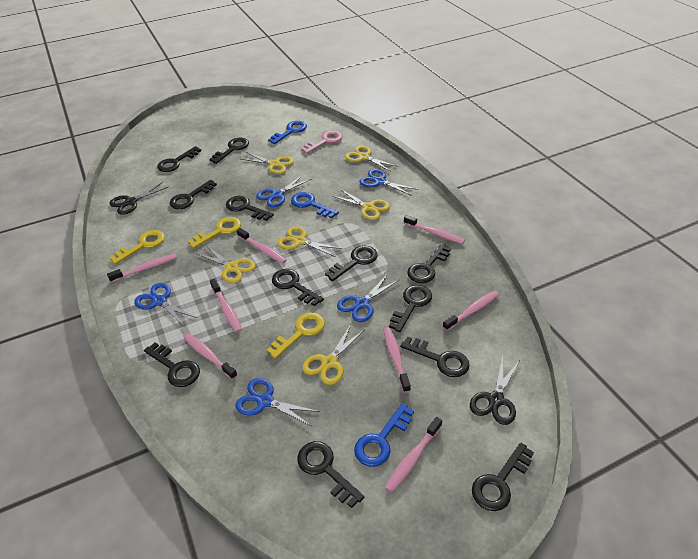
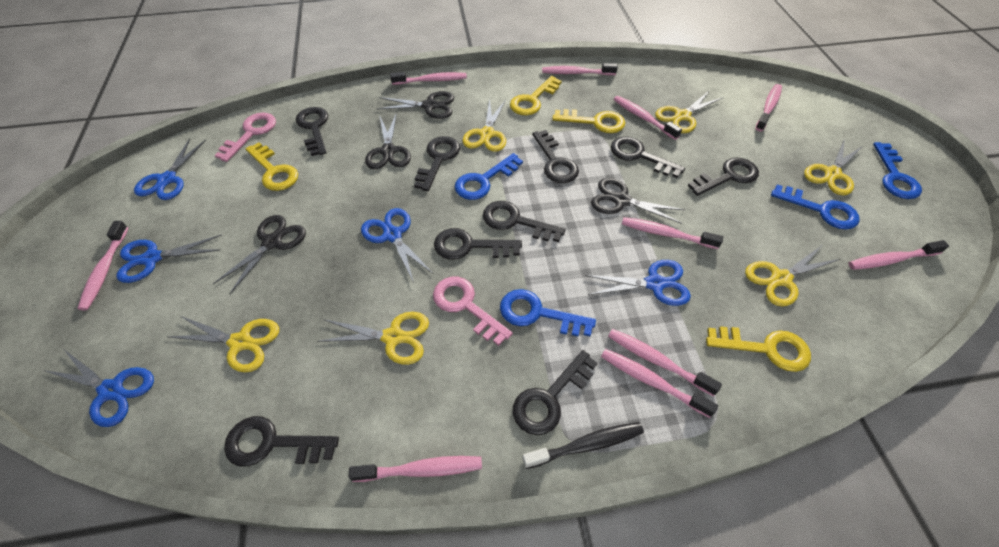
black key: [144,343,200,387] [157,146,201,172] [169,180,217,209] [209,138,249,164] [226,196,274,221] [272,269,324,306] [297,441,365,508] [325,246,378,281] [389,285,432,332] [400,337,470,377] [407,244,451,283] [472,442,534,511] = 12 -> [224,416,339,466] [296,107,328,156] [414,136,460,191] [434,228,522,260] [483,201,566,242] [513,350,598,435] [532,130,579,183] [611,136,685,178] [688,157,759,196] = 9
black scissors: [109,182,168,215] [470,356,520,425] = 2 -> [213,215,306,294] [365,112,411,169] [376,91,454,119] [591,178,685,224] = 4
black toothbrush: none = 0 -> [522,422,644,469] = 1
blue key: [268,121,307,144] [291,192,339,218] [354,403,414,467] = 3 -> [455,153,523,200] [500,289,596,336] [771,184,860,230] [873,142,922,199] = 4
pink key: [301,131,343,154] = 1 -> [215,113,276,162] [433,277,513,346] = 2
pink toothbrush: [107,254,177,283] [184,333,238,380] [210,279,242,333] [237,228,287,263] [384,327,411,393] [385,417,442,493] [404,215,465,244] [442,291,499,331] = 8 -> [77,221,128,310] [348,456,482,482] [390,72,467,85] [542,63,618,75] [601,349,718,418] [608,329,722,396] [614,96,682,140] [622,217,723,249] [756,84,782,131] [848,240,949,270] = 10
yellow key: [109,230,165,265] [188,217,241,249] [267,312,325,359] = 3 -> [245,142,298,191] [510,76,562,115] [552,109,625,133] [706,326,811,372] = 4

